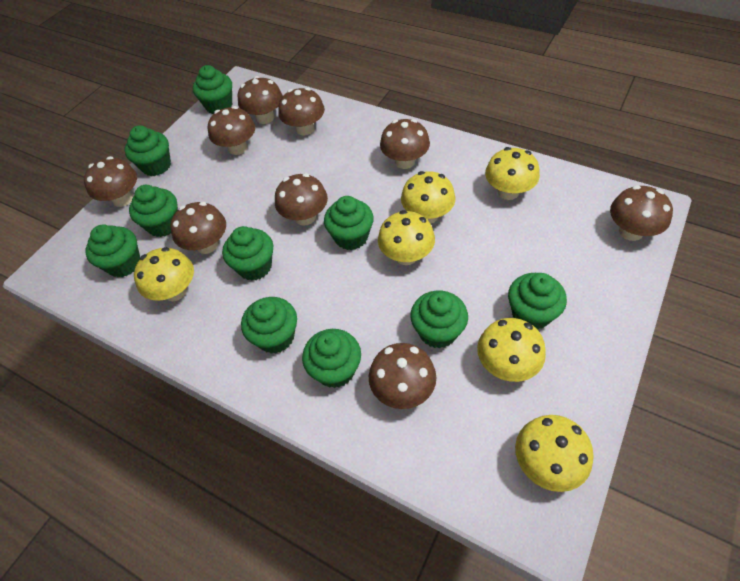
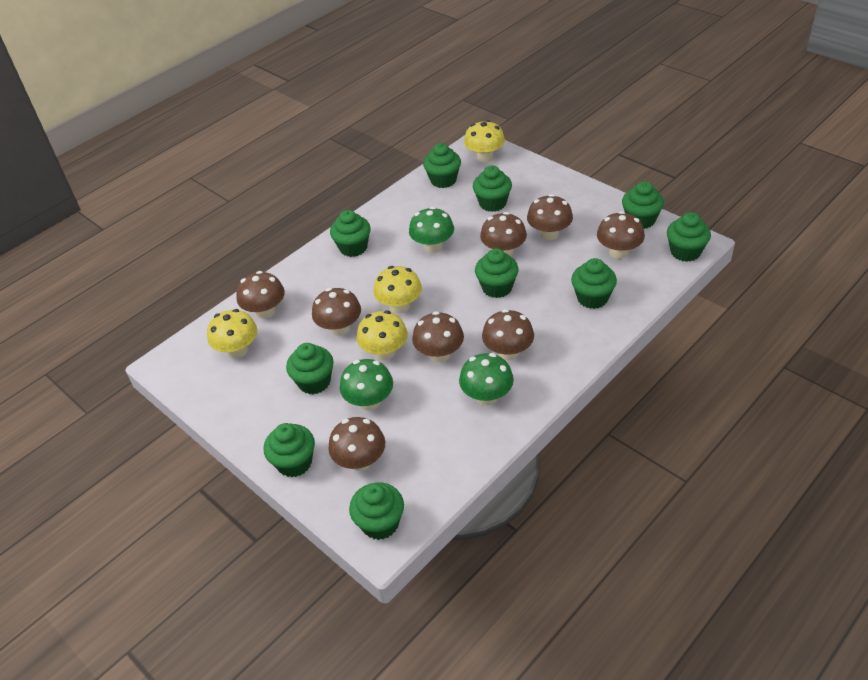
brown mushroom: [84,156,137,207] [170,202,226,254] [208,106,255,155] [238,76,283,124] [275,173,328,225] [278,87,325,136] [369,343,437,409] [380,119,430,169] [610,185,673,241] = 9 -> [236,271,285,319] [312,288,361,336] [328,417,385,471] [412,311,464,362] [480,212,527,257] [482,309,534,360] [527,194,573,240] [597,211,645,259] = 8
green mushroom: none = 0 -> [340,359,393,410] [409,207,454,253] [459,353,514,405] = 3
yellow mushroom: [134,247,194,301] [378,210,435,265] [401,171,455,224] [477,318,546,382] [485,147,540,200] [515,415,594,492] = 6 -> [207,309,257,358] [357,310,408,360] [373,266,422,313] [464,120,505,162] = 4

